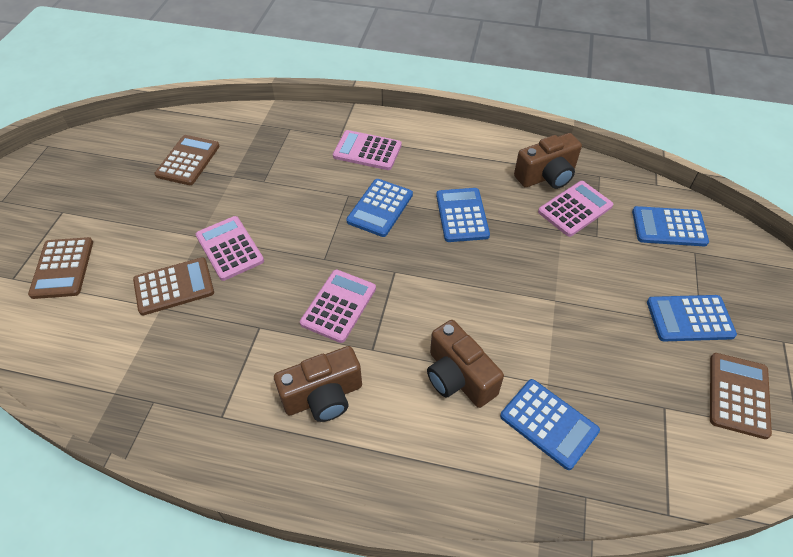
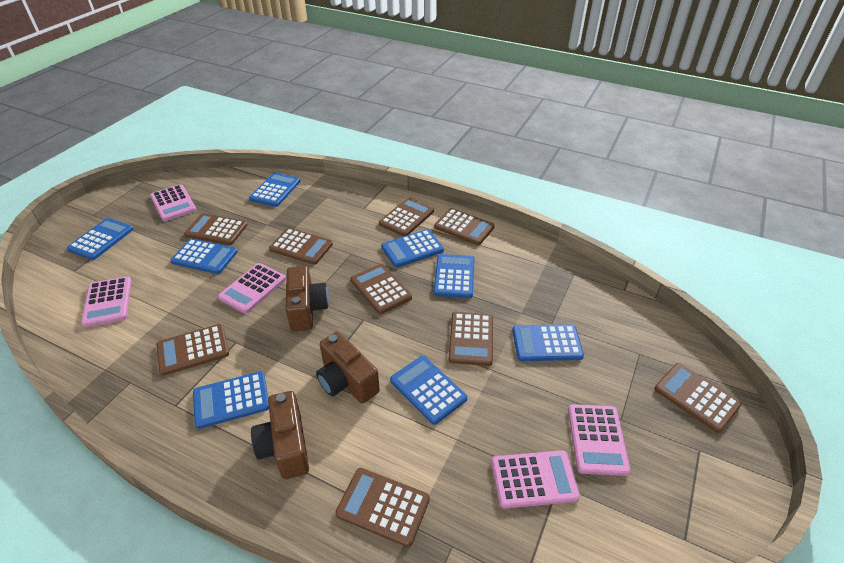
blue calculator: [346,179,413,237] [436,188,490,242] [500,379,600,470] [632,206,709,246] [647,295,737,341] = 5 -> [67,218,134,260] [170,238,238,274] [193,371,269,429] [249,172,300,207] [381,229,444,268] [390,356,467,425] [434,254,474,298] [512,324,584,361] = 8
brown calculator: [28,237,93,299] [133,257,214,315] [155,135,220,185] [710,353,772,439] = 4 -> [156,324,229,376] [184,213,247,245] [269,228,333,265] [335,468,430,547] [351,264,412,314] [379,198,434,236] [434,208,495,245] [448,312,493,366] [654,363,742,433] = 9
pink calculator: [196,216,264,281] [300,270,376,343] [333,130,402,170] [538,181,613,237] = 4 -> [81,276,131,327] [150,184,196,221] [218,263,286,313] [491,450,580,509] [568,404,631,476] = 5

